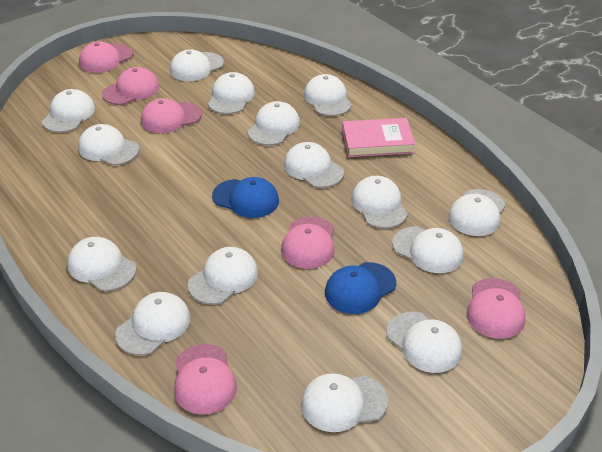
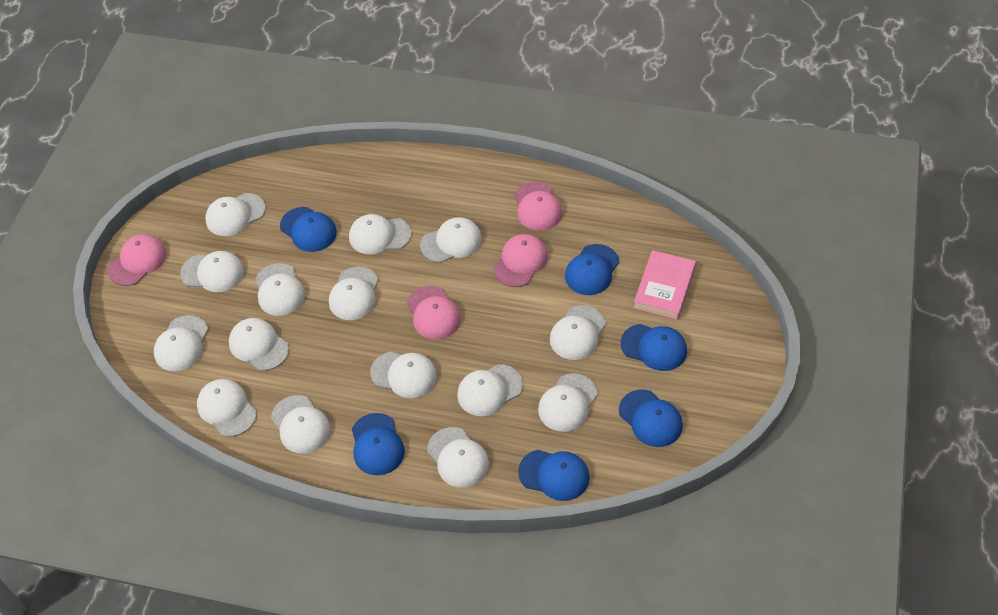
blue cap: [212,177,279,218] [325,262,396,314] = 2 -> [280,207,337,252] [352,413,405,475] [518,450,590,501] [565,244,619,295] [619,389,683,447] [621,324,687,371] = 6
pink cap: [79,41,133,73] [102,67,159,105] [141,98,202,133] [174,344,237,415] [281,217,334,269] [467,278,526,339] = 6 -> [108,234,167,286] [407,286,461,339] [493,234,548,287] [514,182,562,231] = 4

